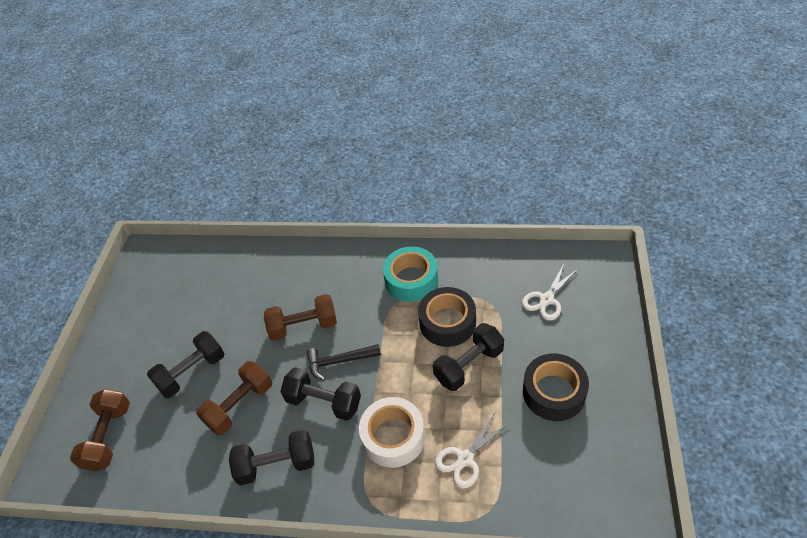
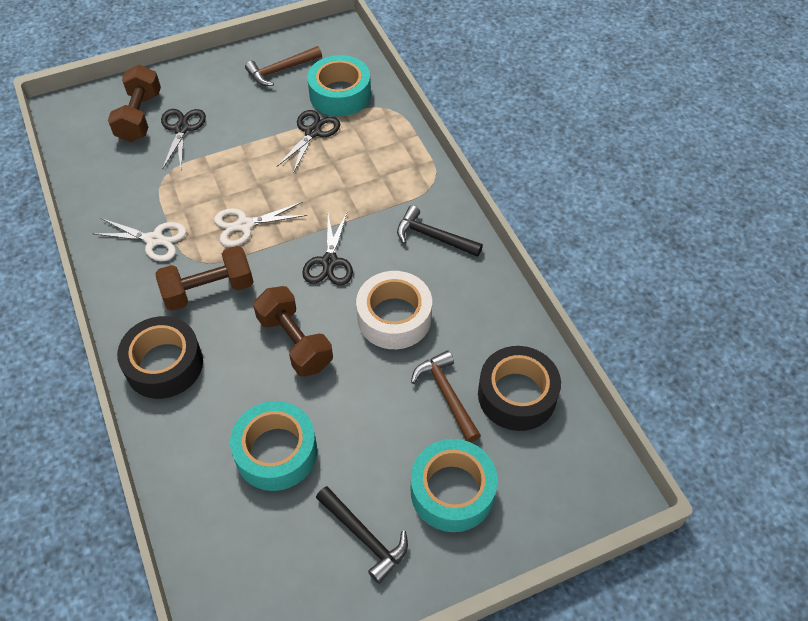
black dumbbell: [147,331,225,398] [229,429,314,485] [280,367,361,421] [433,323,504,391] = 4 -> none = 0
black hammer: [307,344,381,381] = 1 -> [316,486,408,584] [397,205,483,257] = 2
black scissors: none = 0 -> [161,109,206,170] [277,110,340,173] [302,213,353,285] = 3
brown hammer: none = 0 -> [245,46,322,86] [411,350,481,442] = 2
turquoise tape: [383,246,438,302] = 1 -> [230,401,317,491] [307,55,371,116] [411,439,498,532] = 3

